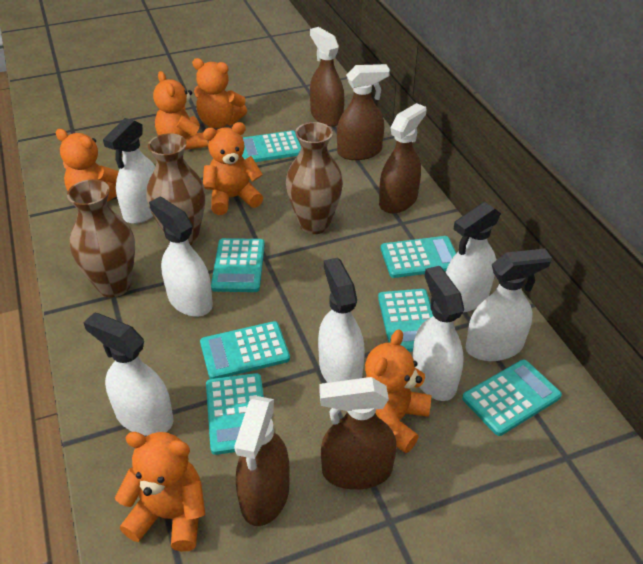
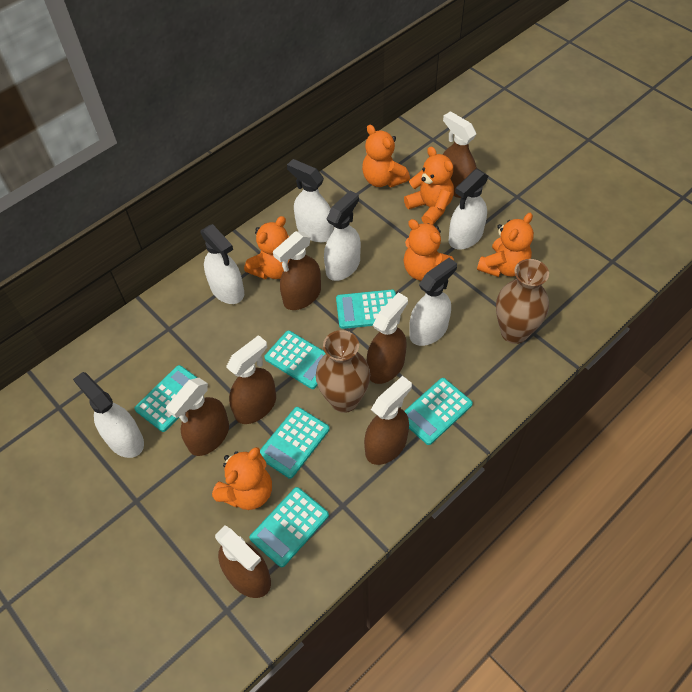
brown spray bottle: [234,396,289,526] [310,27,344,126] [319,377,396,490] [337,64,390,160] [379,103,426,214] = 5 -> [166,378,229,456] [215,525,271,598] [226,335,276,424] [273,231,321,310] [364,376,412,465] [367,292,408,384] [443,111,477,198] = 7
brown vase: [67,179,135,297] [146,133,205,245] [286,122,343,234] = 3 -> [316,330,370,413] [496,259,549,344] = 2
turquoise calculator: [200,321,290,379] [206,373,264,455] [211,238,265,292] [242,130,301,162] [378,289,433,352] [381,236,456,278] [462,360,562,436] = 7 -> [134,365,197,432] [249,487,329,567] [260,407,330,479] [264,330,326,389] [336,290,396,329] [404,378,473,445] = 6
white spray bottle: [83,312,174,436] [103,118,155,224] [149,197,213,317] [318,258,365,383] [412,266,464,401] [446,202,501,313] [465,249,552,361] = 7 -> [73,372,144,458] [201,224,244,304] [287,159,334,242] [324,191,361,281] [409,258,457,346] [449,169,488,249] = 6

